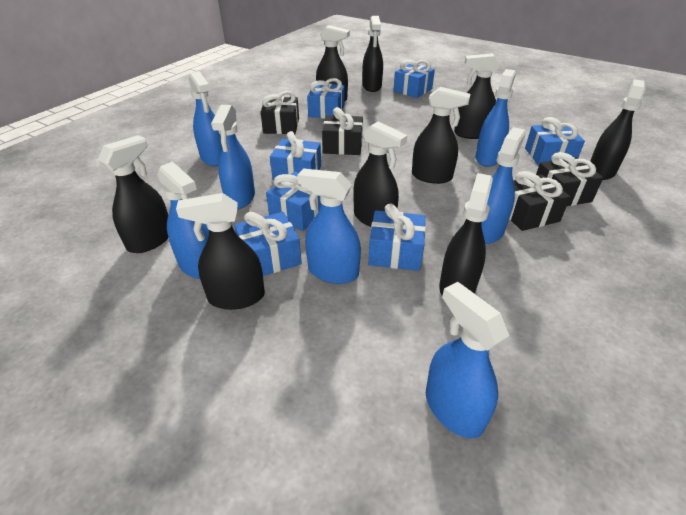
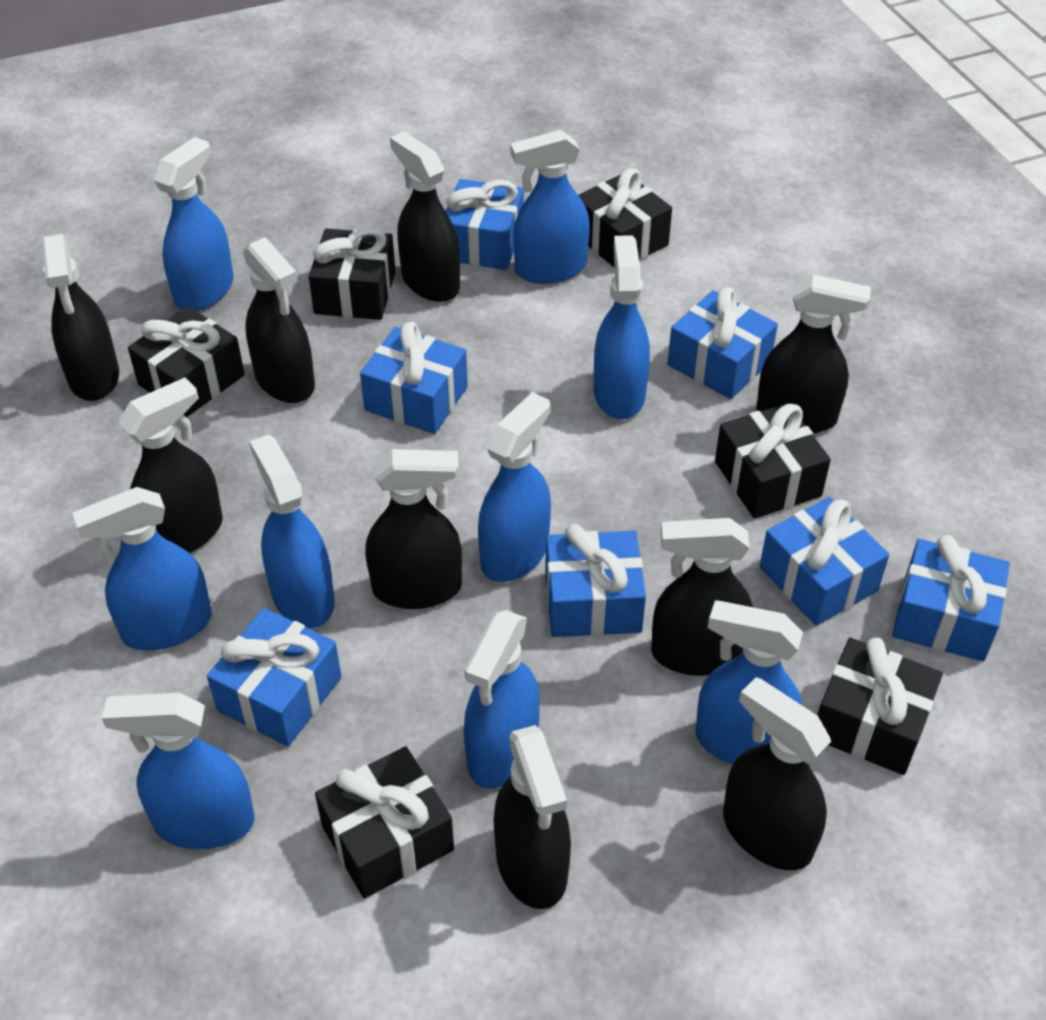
black gift: [261,91,299,134] [322,107,363,155] [509,171,570,231] [536,152,603,206] = 4 -> [128,306,245,417] [309,227,396,320] [315,746,454,898] [578,168,672,268] [715,403,831,519] [817,637,943,775] = 6
blue spray bottle: [157,162,209,279] [189,71,222,166] [211,105,255,209] [297,168,361,284] [426,282,509,439] [475,69,516,167] [482,127,526,244] = 7 -> [72,487,212,650] [102,693,255,849] [154,137,234,311] [249,434,335,628] [464,610,540,789] [478,392,551,582] [510,130,590,284] [594,235,650,419] [695,601,803,765] = 9

